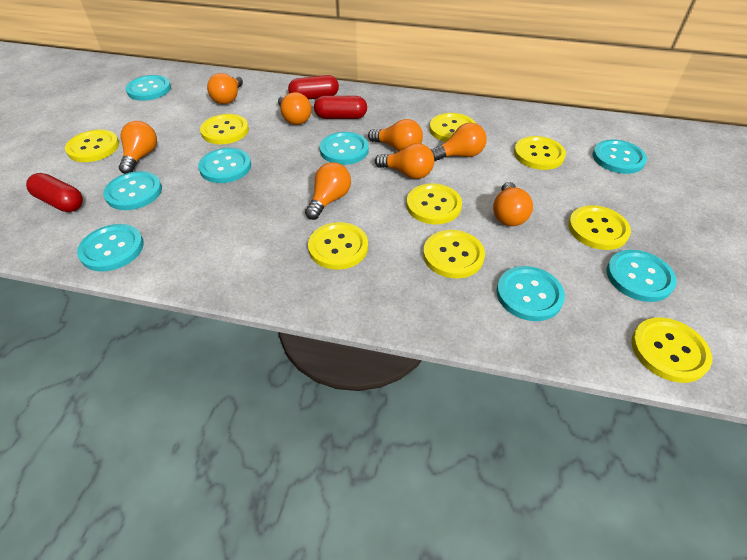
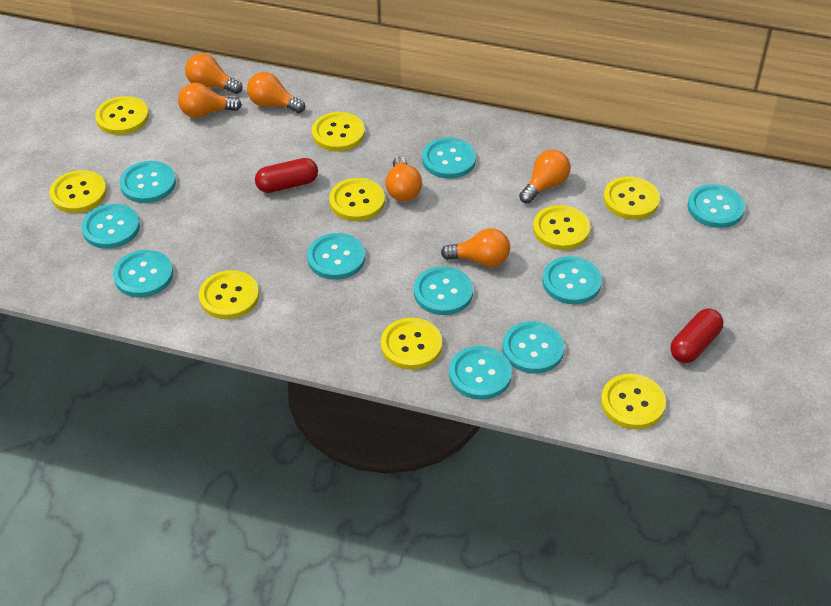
orange light bulb: [119,121,157,174] [207,73,243,104] [278,92,312,125] [305,162,351,220] [368,119,423,151] [375,143,434,179] [431,123,487,161] [493,182,533,226] = 8 -> [178,83,242,118] [185,53,243,94] [247,72,305,113] [385,156,422,201] [441,228,510,267] [519,150,570,204] = 6
red capsule: [26,173,83,212] [288,75,339,100] [314,96,367,119] = 3 -> [255,158,318,193] [670,308,723,363] = 2
turquoise button: [77,224,144,272] [103,171,162,210] [125,75,171,101] [198,148,251,183] [319,132,369,165] [496,266,565,321] [593,139,647,174] [606,250,677,302] = 8 -> [81,204,140,249] [113,250,173,298] [120,161,176,203] [307,233,365,280] [414,266,473,315] [422,138,476,179] [449,346,512,400] [502,321,565,373] [542,256,602,304] [687,184,745,228] = 10

